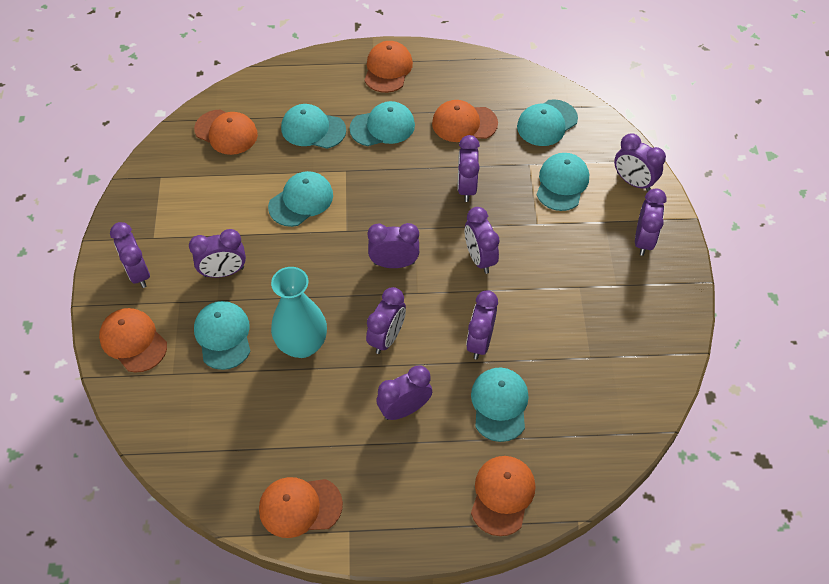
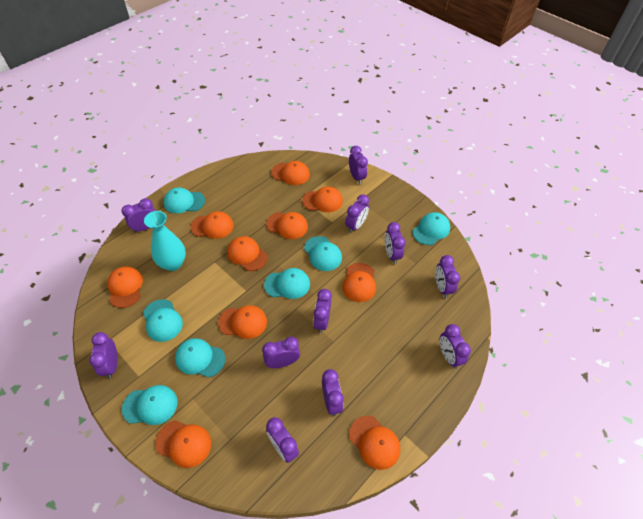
orange cap: [99,308,167,373] [194,109,258,155] [259,477,343,538] [364,41,413,93] [432,100,498,142] [471,456,535,536] = 6 -> [107,266,143,308] [155,420,211,468] [191,211,234,239] [218,305,267,339] [227,236,268,271] [266,212,308,239] [271,161,310,185] [302,186,343,212] [342,263,376,302] [349,416,400,470] = 10
purple clock: [110,222,150,288] [189,229,246,278] [366,287,406,354] [368,223,419,268] [376,365,432,420] [458,135,480,202] [465,207,499,274] [466,290,498,359] [614,133,666,192] [635,188,667,256] = 10 -> [89,332,118,378] [122,198,155,232] [262,337,300,368] [266,417,299,463] [313,289,332,333] [322,369,344,416] [345,194,369,233] [349,146,368,184] [385,222,406,264] [435,255,460,298] [440,324,471,369] = 11

